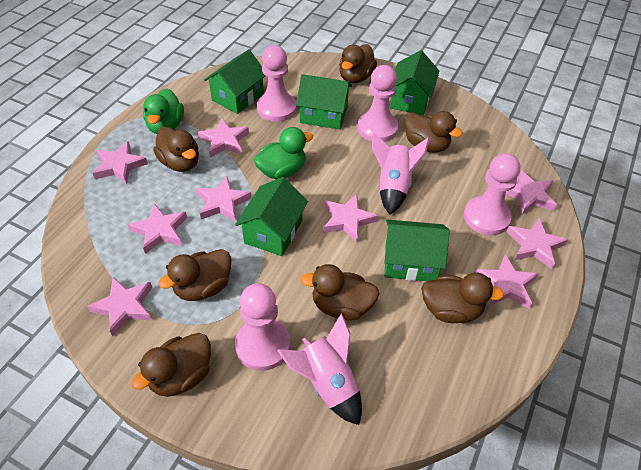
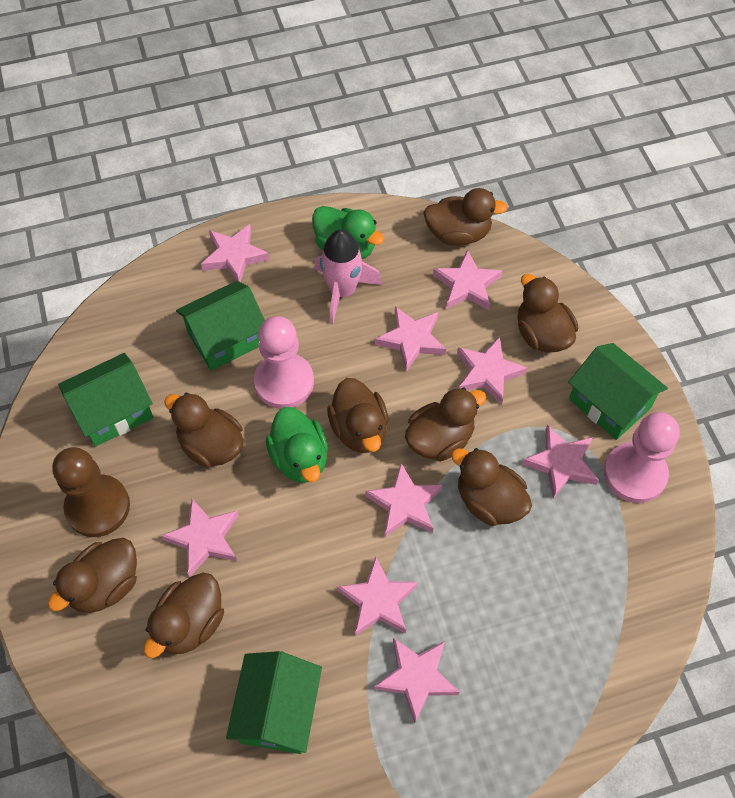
brown duck: [131,333,211,397] [153,126,199,172] [159,249,231,301] [300,264,380,320] [339,44,377,83] [405,111,463,153] [421,273,504,323] = 7 -> [48,538,137,613] [144,573,224,658] [164,393,243,468] [327,378,388,453] [405,388,486,461] [423,188,508,246] [451,448,532,526] [517,274,578,352] = 8
brown pawn: none = 0 -> [52,447,130,537] = 1
green house: [204,49,265,114] [235,177,308,256] [296,74,352,129] [385,219,450,281] [390,50,439,115] = 5 -> [58,353,154,447] [176,281,265,371] [226,651,322,754] [568,343,668,440] = 4
pink pawn: [235,283,290,371] [257,45,296,122] [357,65,398,142] [464,153,520,235] = 4 -> [254,316,314,409] [604,412,680,503] = 2
pink rocket: [277,313,362,425] [372,132,430,215] = 2 -> [314,229,382,324] = 1

